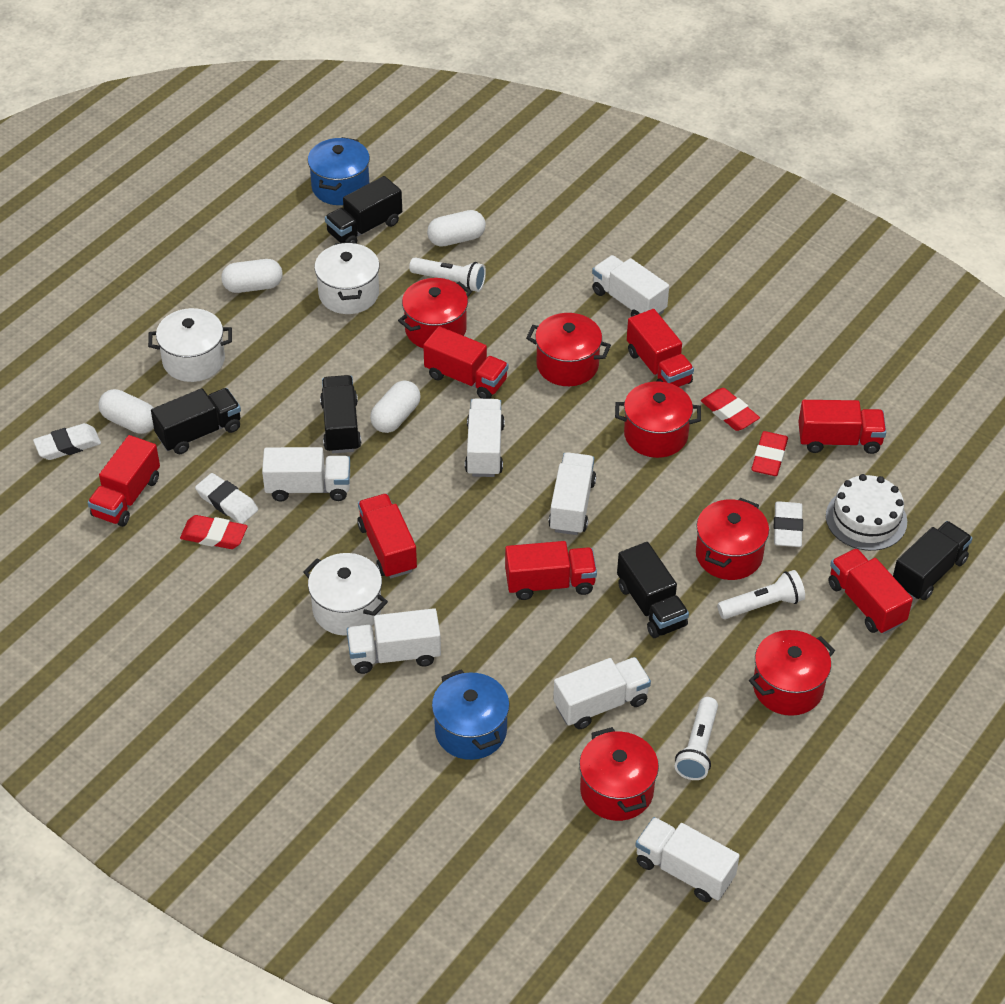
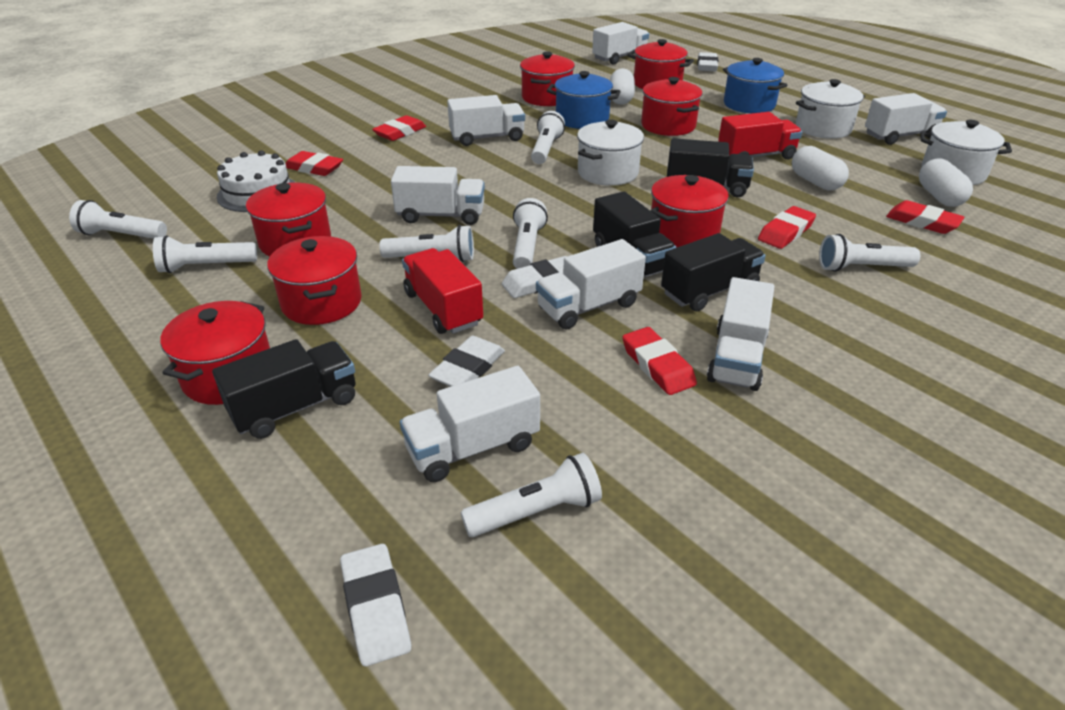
black truck: [151,388,241,454] [320,375,361,453] [325,176,402,244] [617,542,689,638] [893,521,972,600] = 5 -> [212,339,356,439] [593,191,676,277] [661,233,766,311] [667,138,754,197] = 4
red eraser: [180,515,248,549] [701,388,760,431] [751,431,788,476] = 3 -> [285,151,343,176] [372,115,426,141] [622,327,697,395] [758,206,816,249] [886,200,964,234] = 5
red pot: [398,278,472,349] [526,313,611,386] [579,727,659,821] [615,381,701,458] [696,498,769,580] [749,630,835,716] = 6 -> [160,301,270,405] [246,183,331,257] [267,236,362,325] [520,52,575,106] [627,39,694,89] [641,77,702,136] [650,175,729,248] = 7
red truck: [88,435,160,527] [357,494,417,578] [423,326,509,399] [505,541,597,600] [627,309,694,387] [798,400,886,454] [828,548,913,634] = 7 -> [402,248,483,334] [718,112,802,159] = 2
white capsule: [98,389,154,434] [221,259,283,293] [370,381,421,433] [427,210,486,247] = 4 -> [610,68,635,105] [792,146,849,191] [919,158,973,207] = 3
white eraser: [33,423,101,460] [195,473,258,524] [774,501,803,547] = 3 -> [340,544,411,666] [428,336,505,387] [502,256,567,298] [697,52,718,71] = 4
white flashlight: [409,257,486,292] [675,697,718,780] [717,570,805,619] = 3 -> [69,200,167,239] [153,235,257,273] [379,225,474,262] [461,453,602,537] [513,198,548,269] [531,111,565,164] [819,234,920,272] = 7

